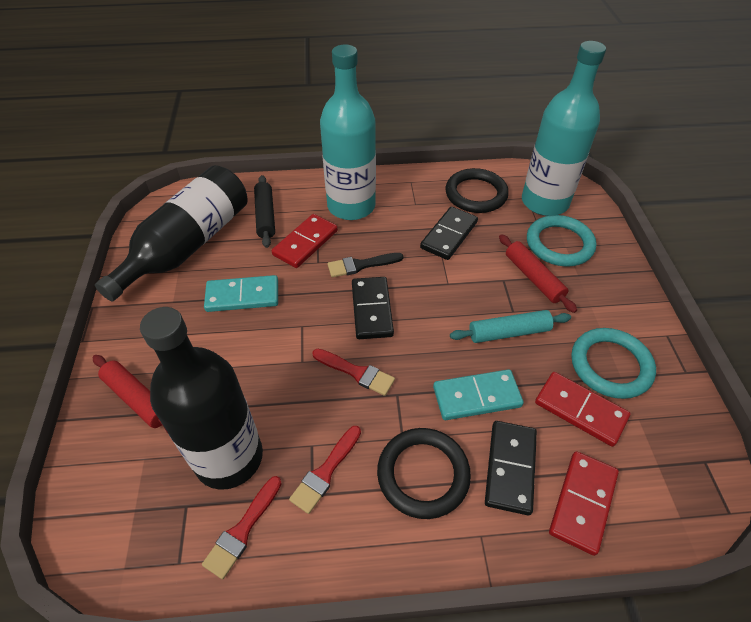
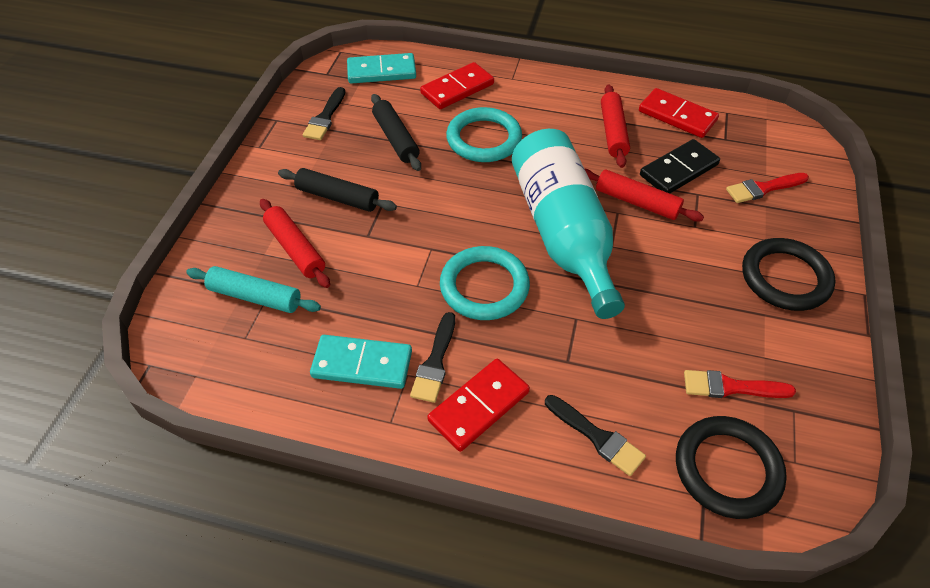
black bottle: [95,165,248,301] [140,307,263,490] = 2 -> none = 0
black brush: [328,253,404,277] = 1 -> [303,87,345,140] [410,312,455,403] [545,395,646,476] = 3
black domino: [352,277,394,339] [420,207,478,260] [485,421,537,515] = 3 -> [640,139,720,193] = 1
black rolling pin: [254,175,275,248] = 1 -> [278,168,397,212] [371,94,421,171] = 2
red brush: [202,476,282,579] [289,426,361,514] [312,349,395,396] = 3 -> [684,370,796,398] [726,173,809,203] = 2
red rolling pin: [93,355,168,433] [499,234,577,313] = 2 -> [260,199,330,288] [585,169,704,222] [601,85,630,168] = 3
turquoise bottle: [320,45,376,220] [522,41,606,216] = 2 -> [512,129,625,319] = 1

